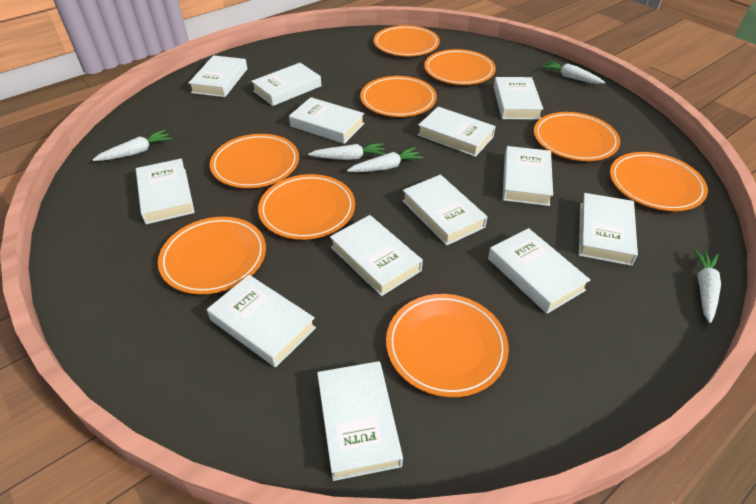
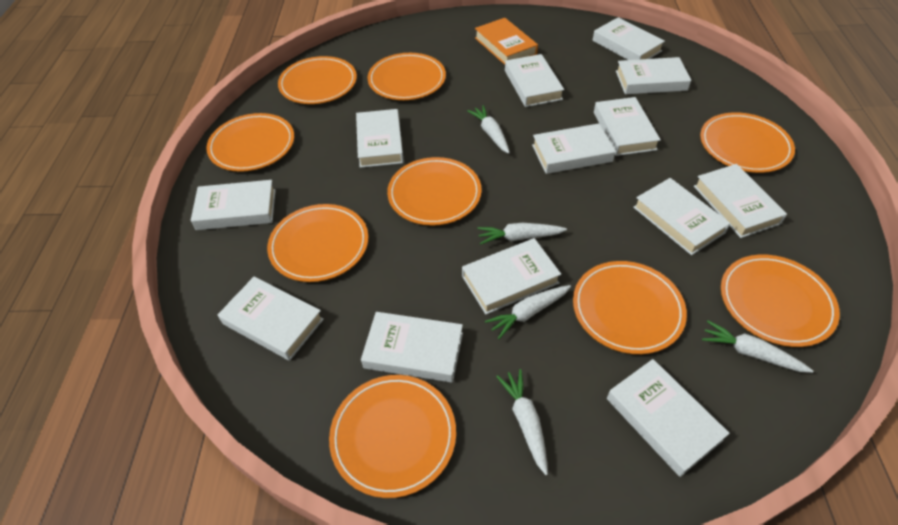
orange book: none = 0 -> [475,18,538,65] = 1

